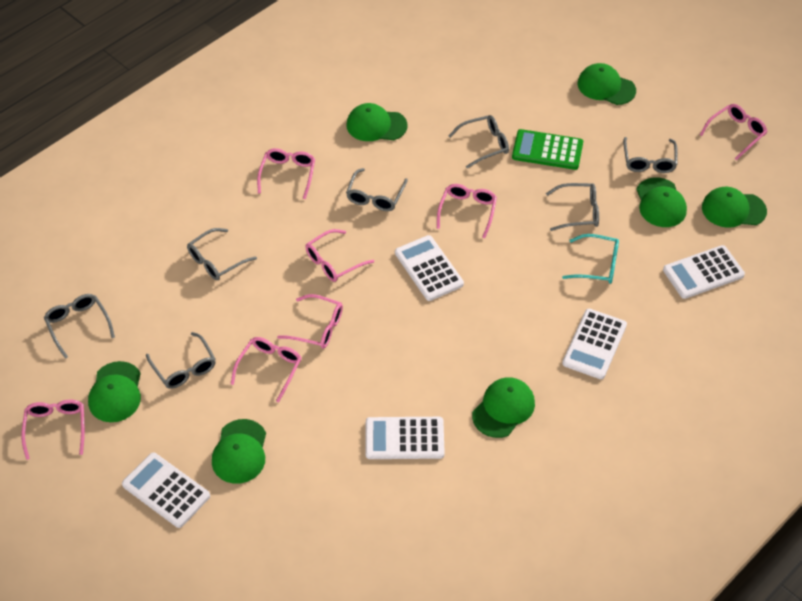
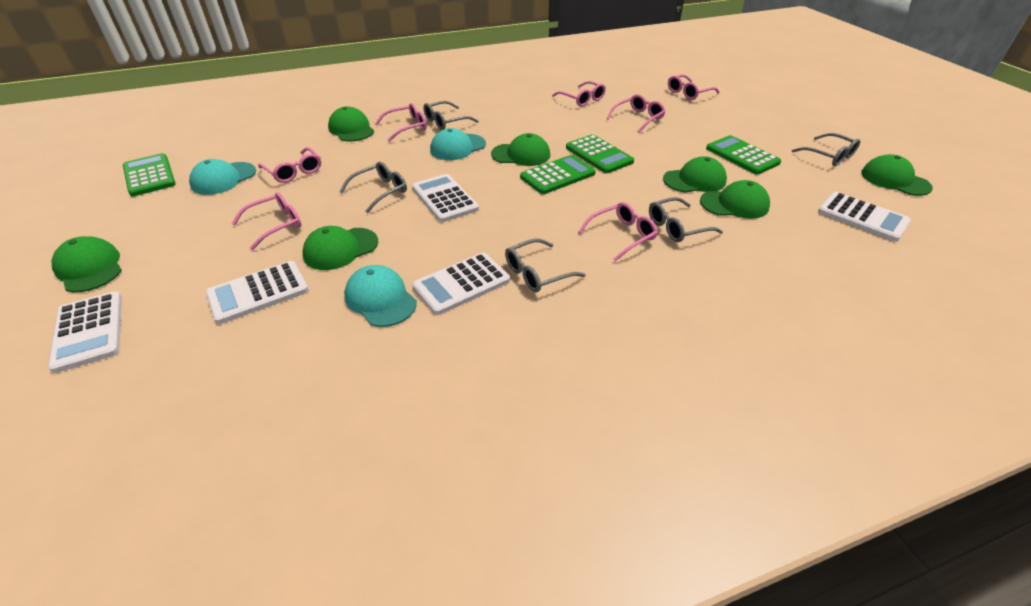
green calculator: [512,129,583,170] = 1 -> [123,153,176,197] [520,155,596,194] [566,134,634,173] [706,135,781,174] = 4
grey glasses: [44,294,115,359] [146,332,216,389] [187,228,257,280] [346,168,408,211] [449,115,509,168] [546,183,599,231] [623,137,678,173] = 7 -> [340,161,407,213] [423,101,479,130] [505,238,586,292] [649,197,723,242] [791,133,860,166] = 5
turquoise cap: none = 0 -> [189,159,256,195] [344,265,417,327] [430,128,486,160] = 3
turquoise glasses: [562,234,619,284] = 1 -> none = 0

